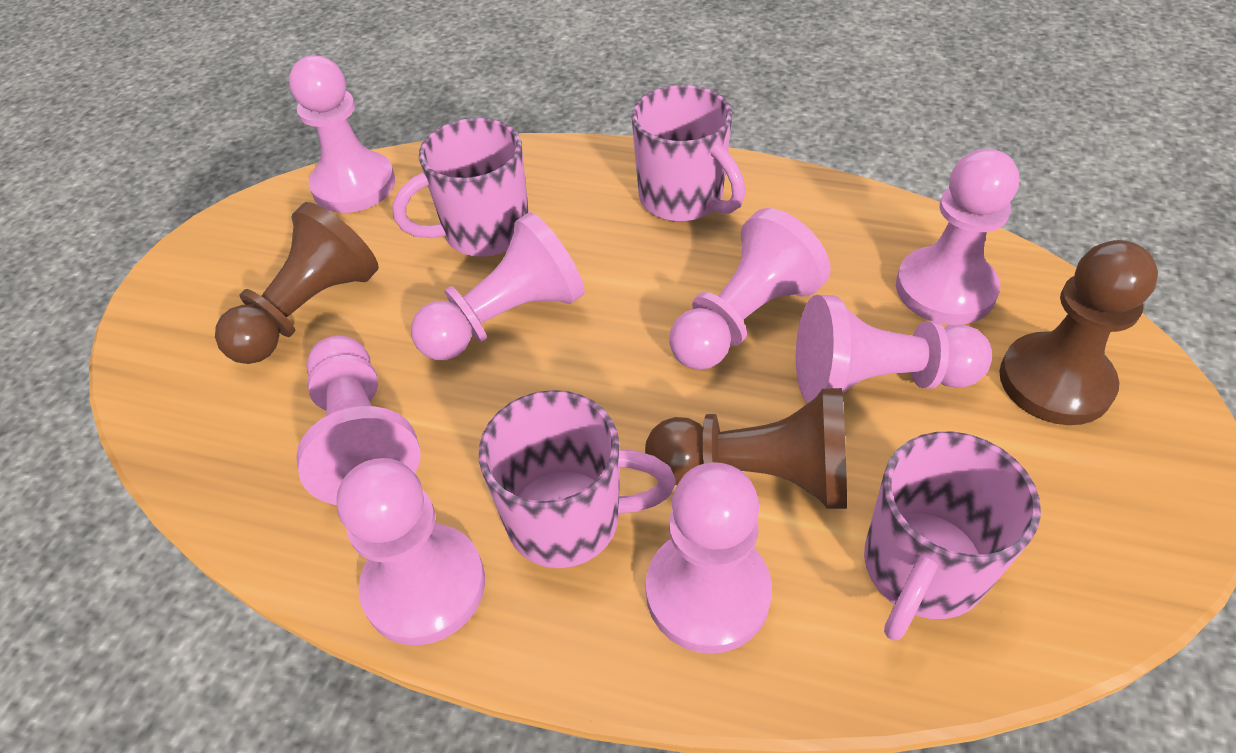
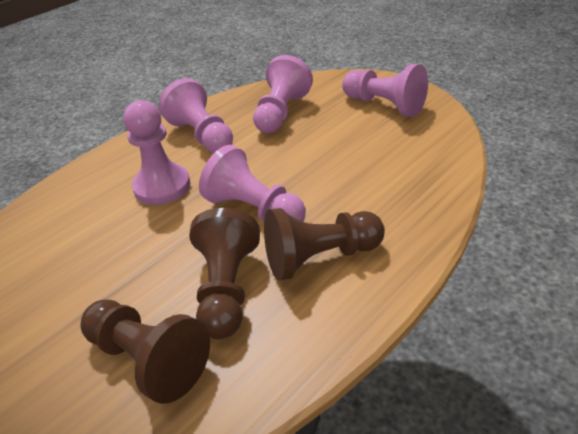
pink mug: [393,118,529,257] [479,390,676,568] [631,85,745,222] [864,432,1041,641] = 4 -> none = 0
pink pawn: [289,55,395,213] [296,336,421,505] [336,458,485,646] [411,212,585,360] [646,462,772,654] [669,208,831,370] [796,295,992,403] [896,149,1019,325] = 8 -> [123,100,190,205] [159,78,233,153] [199,145,306,222] [253,55,313,133] [342,64,428,117] = 5

